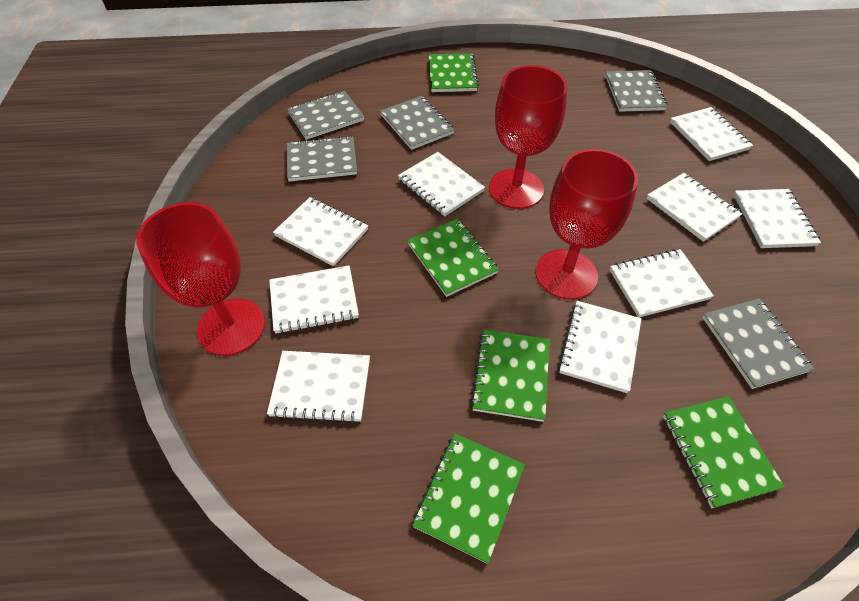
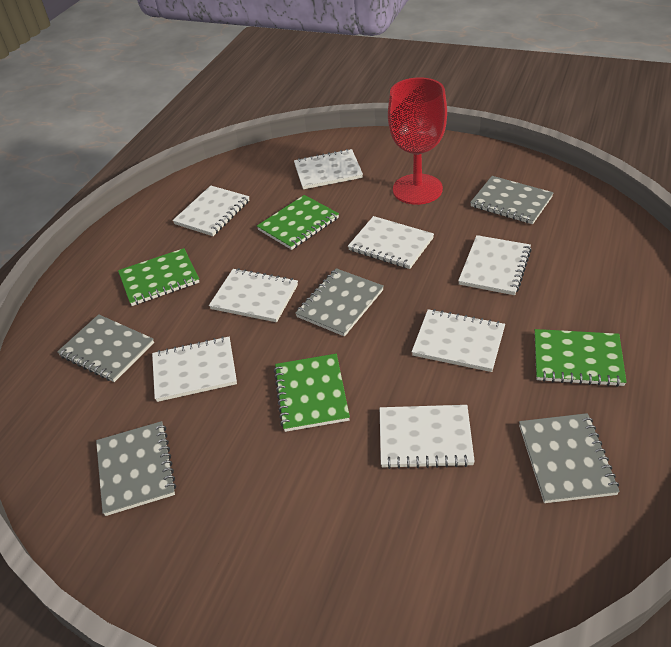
green notebook: [407,219,499,297] [412,433,525,564] [429,53,479,92] [470,329,550,422] [663,396,785,508] = 5 -> [118,248,199,306] [257,195,339,250] [274,354,350,432] [535,329,627,387] = 4
red goblet: [136,202,265,356] [489,65,568,209] [535,149,638,300] = 3 -> [388,77,447,205] = 1
white notebook: [267,351,370,423] [269,265,359,334] [273,197,368,266] [398,152,485,217] [558,301,641,393] [610,249,714,317] [647,173,742,242] [670,107,753,161] [734,189,821,248] = 9 -> [152,336,237,402] [173,185,249,236] [209,268,298,322] [294,149,363,189] [348,216,434,269] [380,405,475,469] [412,309,505,372] [458,235,532,295] = 8

